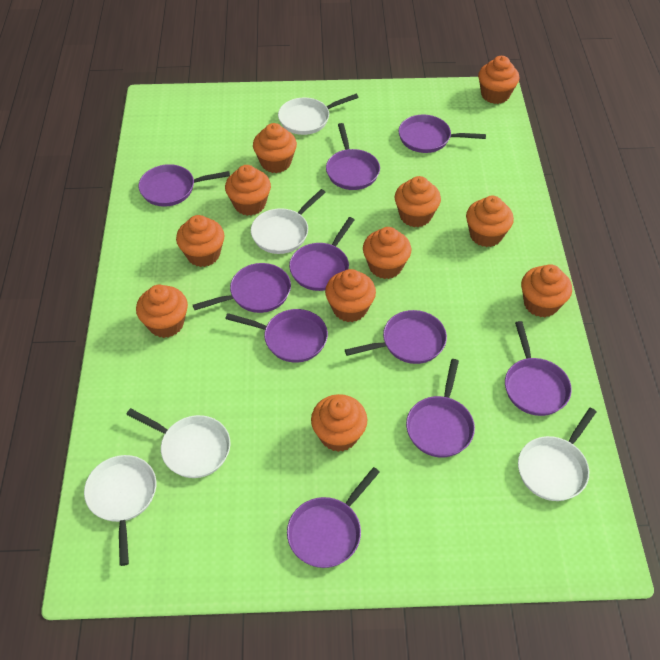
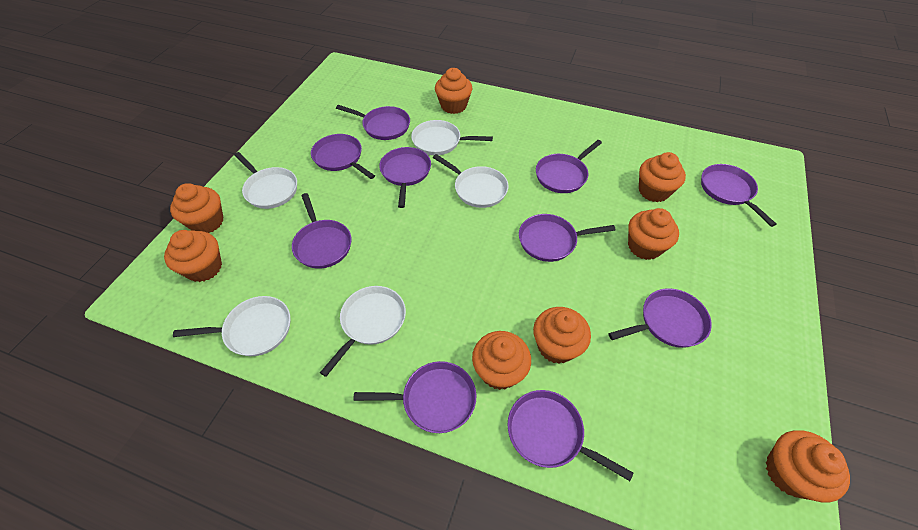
orange cupcake: [136,285,188,338] [176,215,224,267] [225,165,271,216] [253,123,297,173] [311,394,367,452] [325,269,376,322] [363,227,411,279] [395,176,441,227] [466,196,514,247] [478,56,519,104] [521,264,572,317] = 11 -> [164,230,222,282] [170,183,223,233] [435,68,472,114] [472,331,531,390] [533,307,591,364] [628,208,679,260] [639,152,686,202] [766,431,850,503] = 8

